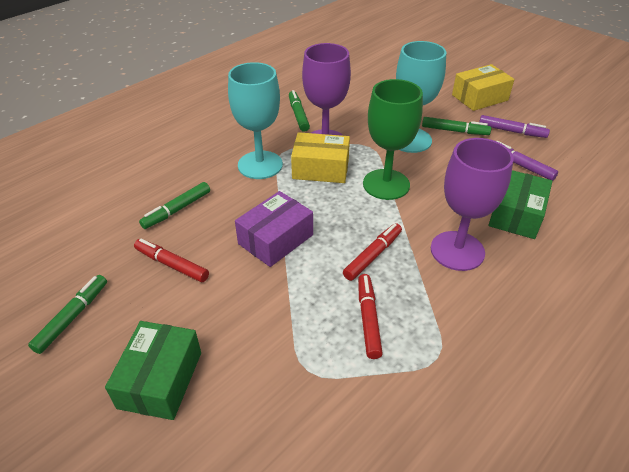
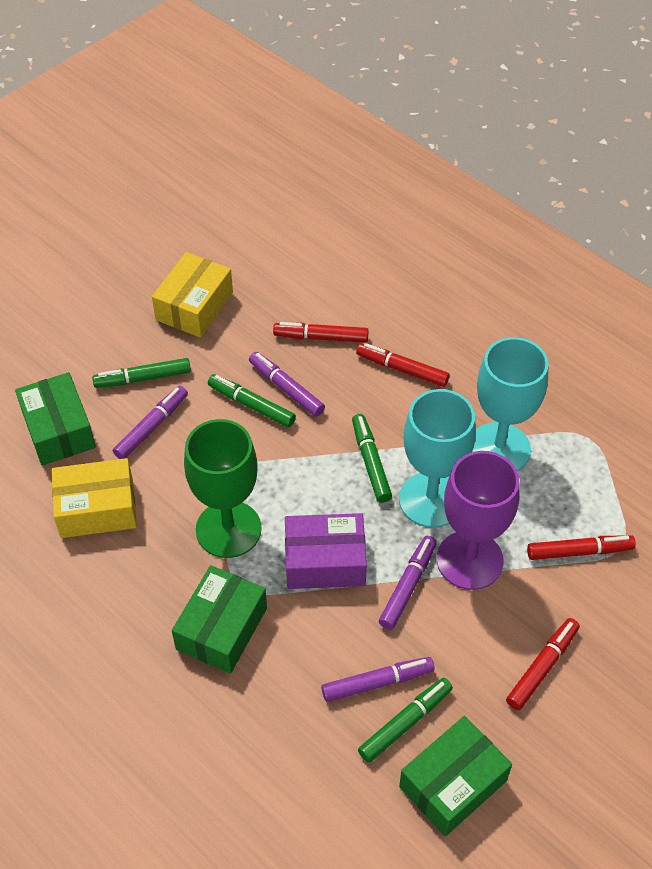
green box: [105,321,201,420] [489,170,552,239] = 2 -> [15,372,96,466] [172,565,267,674] [399,716,512,836] = 3
purple goblet: [302,43,351,136] [431,138,514,271] = 2 -> [437,451,520,590] = 1
purple marker: [479,115,550,138] [497,141,558,181] = 2 -> [113,386,188,459] [249,352,325,417] [321,657,435,702] [379,536,437,630] = 4
red marker: [134,239,209,282] [343,223,402,281] [358,274,383,359] = 3 -> [273,322,369,343] [356,343,449,387] [506,618,580,710] [527,535,636,560] = 4

